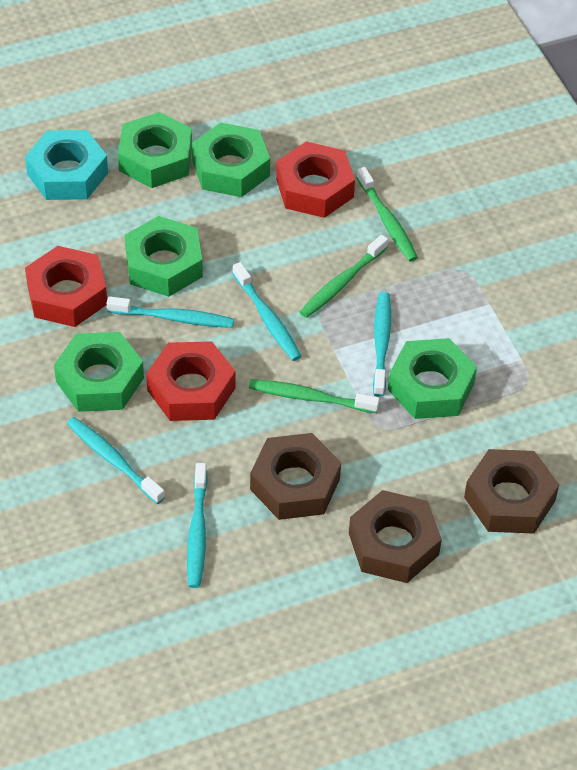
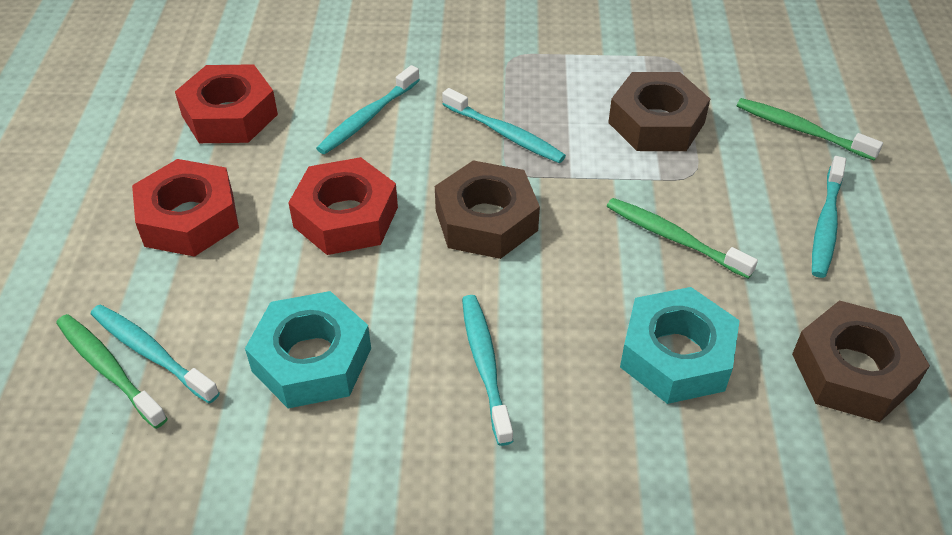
green nut: [54,332,144,412] [118,112,192,188] [125,216,203,297] [192,122,270,197] [388,338,477,419] = 5 -> none = 0
turquoise nut: [25,130,108,200] = 1 -> [245,291,371,408] [620,287,740,404] = 2

